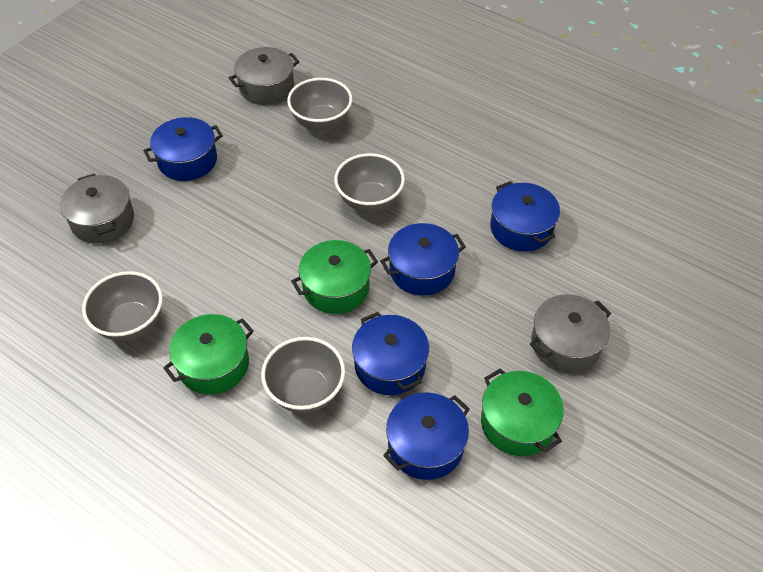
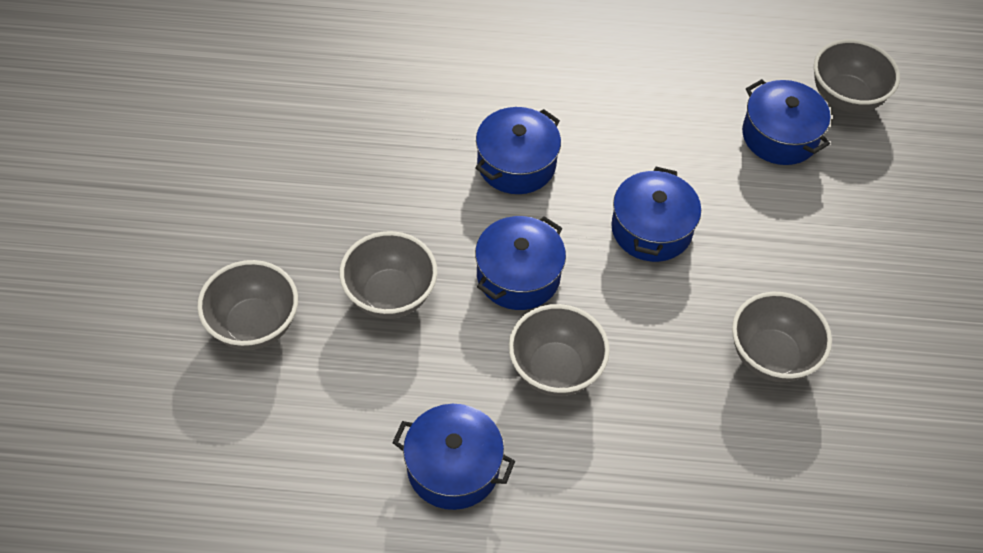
green pot: [163,314,254,394] [291,240,378,314] [481,368,564,456] = 3 -> none = 0
grey bowl: [82,271,163,341] [261,337,345,413] [287,78,352,131] [334,153,405,213] = 4 -> [197,260,298,350] [339,231,437,319] [509,304,610,396] [732,292,832,382] [814,39,900,113] = 5
grey pot: [60,174,134,244] [229,47,300,105] [530,294,611,373] = 3 -> none = 0

